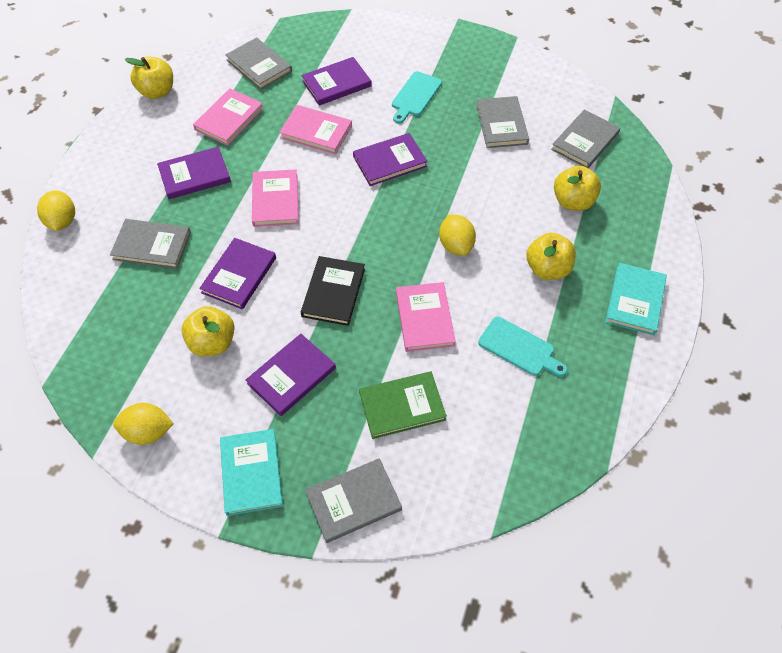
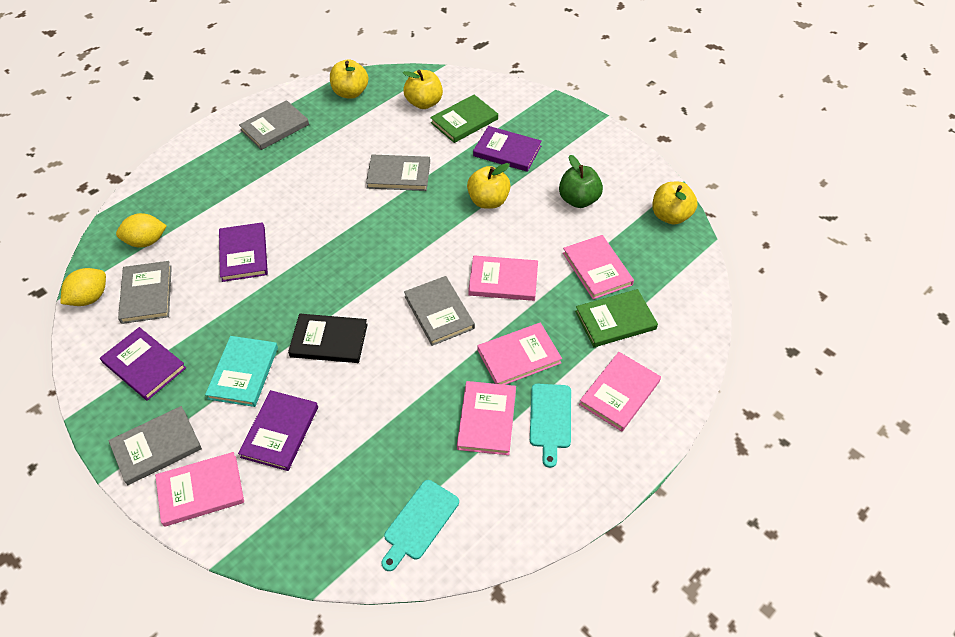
green apple: none = 0 -> [559,155,603,208] = 1
green book: [359,371,447,439] = 1 -> [430,94,498,143] [575,289,658,347] = 2
pink book: [193,88,264,146] [252,169,299,227] [279,105,352,154] [396,282,456,352] = 4 -> [155,452,244,527] [457,381,516,455] [468,255,538,301] [478,323,562,385] [563,235,634,299] [579,352,661,432] = 6
purple book: [157,147,231,199] [199,238,276,310] [246,334,336,416] [302,57,371,106] [353,133,428,186] = 5 -> [100,327,186,401] [219,222,268,282] [238,390,318,471] [473,126,542,172] = 4
turquoise book: [220,429,283,516] [605,263,667,335] = 2 -> [205,336,278,407] = 1
yellow lemon: [37,190,75,231] [113,403,174,445] [439,215,476,256] = 3 -> [60,268,106,306] [116,213,167,248] = 2

